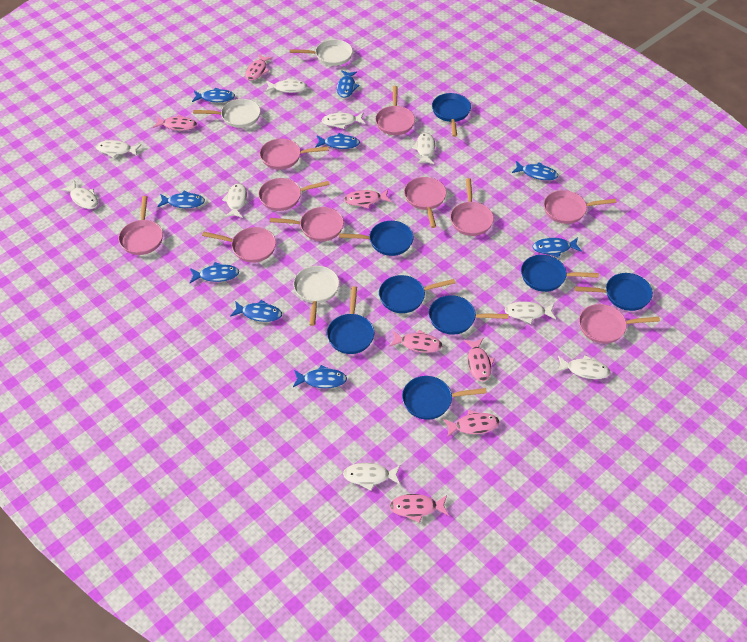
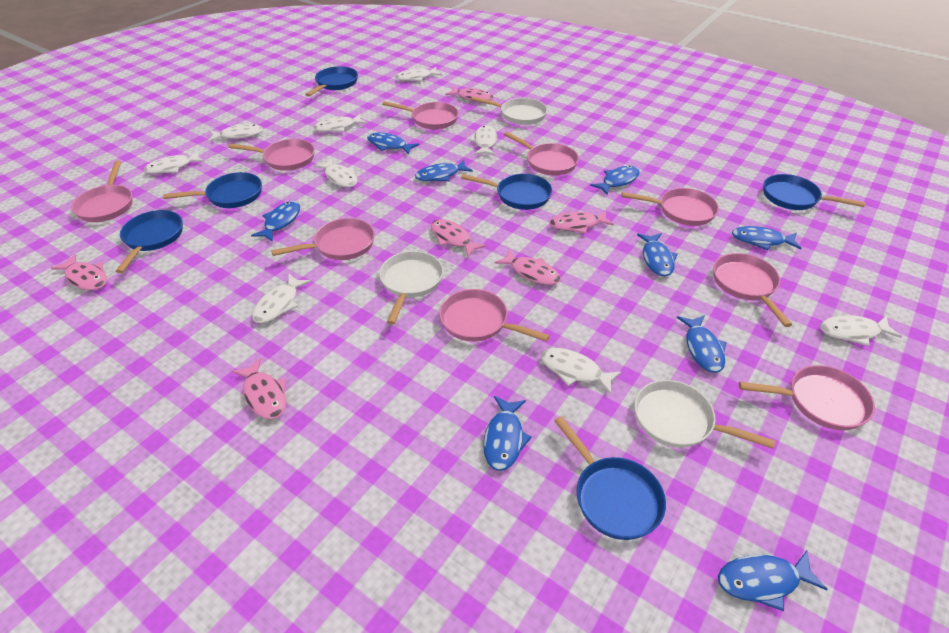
blue pan: [327,286,374,354] [339,221,414,256] [379,275,455,313] [402,376,487,420] [429,295,509,335] [432,93,471,137] [521,255,599,292] [575,273,653,311] = 8 -> [115,210,183,273] [163,172,262,208] [305,66,358,97] [461,174,552,210] [554,416,666,540] [763,174,866,210] = 6
pink fish: [153,115,197,130] [245,54,273,80] [344,189,391,209] [389,330,442,353] [389,494,449,523] [443,410,499,437] [464,338,495,381] = 7 -> [51,254,107,290] [231,358,286,419] [431,219,486,257] [445,86,493,102] [494,249,561,285] [550,210,614,234] = 6
pink pan: [118,196,163,255] [202,227,276,263] [258,178,330,211] [260,139,329,170] [270,207,344,241] [375,86,415,135] [404,177,447,228] [450,178,494,236] [544,190,617,224] [579,304,660,344] = 10 -> [71,161,133,222] [228,139,315,171] [271,218,375,260] [382,101,459,130] [439,289,550,342] [504,132,579,176] [622,188,719,226] [713,253,792,327] [739,365,875,430] = 9

